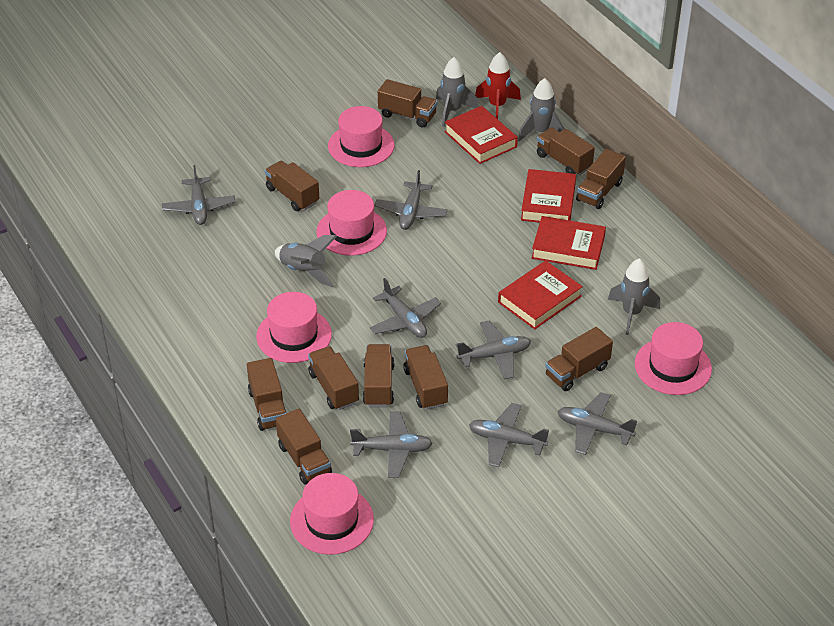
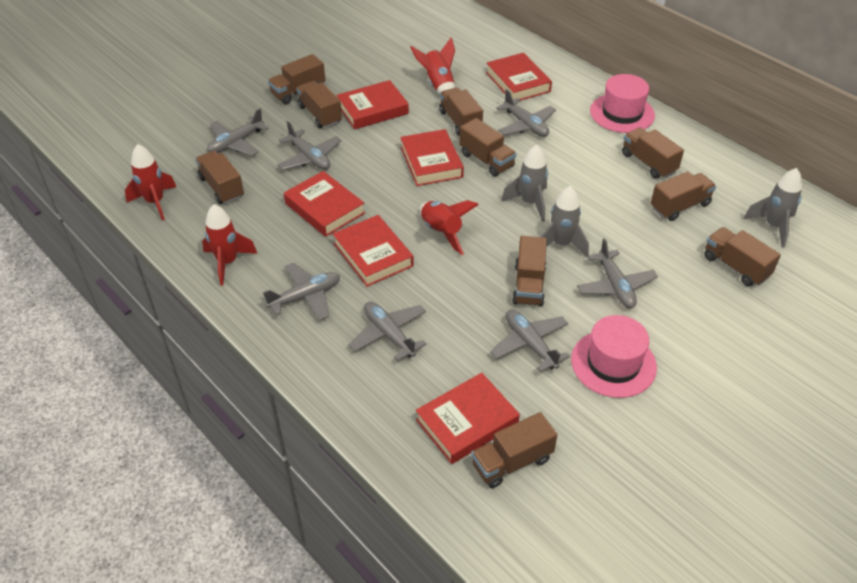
grey rocket: [275,235,337,287] [436,57,479,127] [518,78,565,142] [608,258,660,335] = 4 -> [501,145,548,222] [540,186,589,258] [743,168,802,248] = 3
pink hat: [256,292,332,363] [290,473,374,555] [316,190,387,256] [328,106,394,167] [635,322,712,395] = 5 -> [571,315,657,398] [590,74,655,133] = 2
red book: [444,106,518,164] [498,261,583,329] [521,169,576,223] [532,216,606,270] = 4 -> [284,171,365,237] [333,215,414,287] [337,80,409,129] [400,129,464,186] [416,373,520,464] [486,53,552,101] = 6
red rocket: [475,52,521,119] = 1 -> [125,144,176,221] [202,204,258,286] [410,37,455,95] [420,200,479,255] = 4

